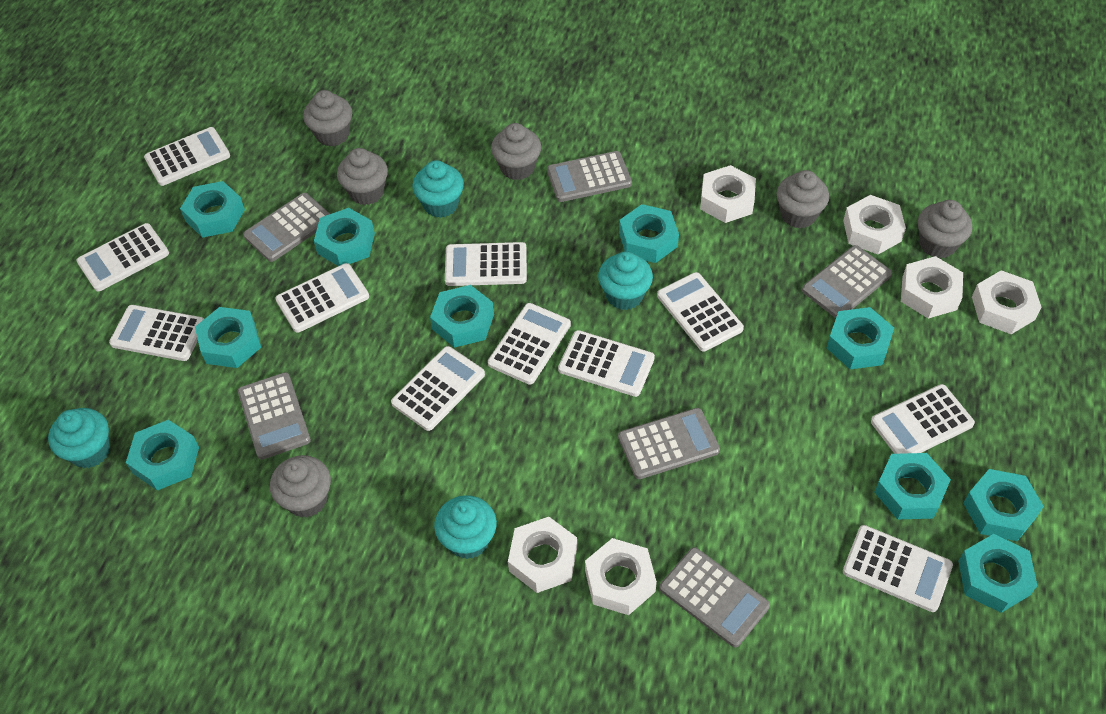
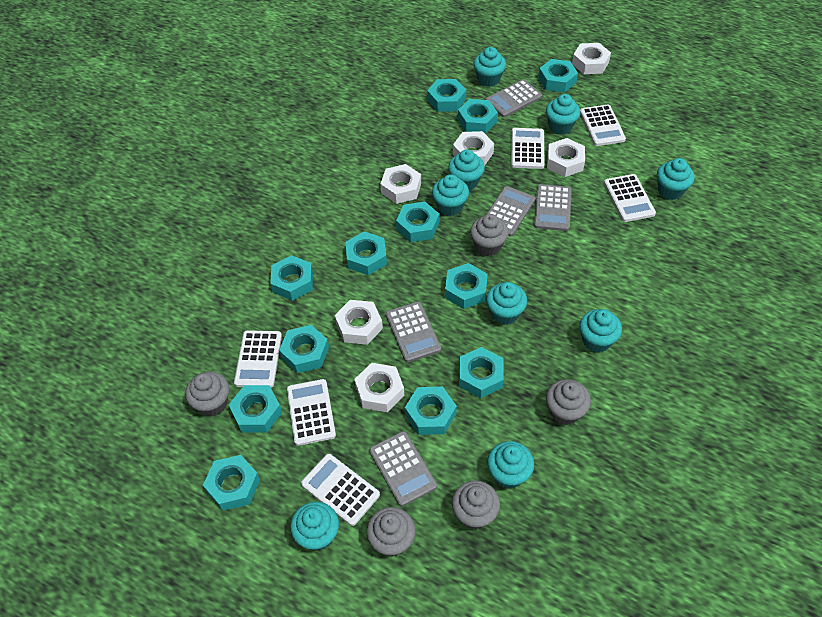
grey calculator: [238,372,311,460] [243,193,330,262] [547,151,632,202] [618,408,720,479] [659,547,770,647] [802,245,892,318] = 6 -> [369,431,437,507] [386,302,441,362] [485,79,542,117] [486,186,535,237] [534,184,572,231] = 5
grey cupcake: [270,455,331,517] [303,90,352,147] [337,148,388,205] [491,123,541,180] [776,170,829,228] [918,200,972,258] = 6 -> [185,371,229,416] [367,507,416,557] [452,481,500,529] [470,214,509,256] [546,379,591,425] = 5
turquoise cupcake: [48,408,110,468] [412,160,464,218] [434,495,497,559] [598,251,653,310] = 4 -> [290,502,339,551] [432,174,469,216] [448,150,485,191] [474,47,506,87] [486,282,527,325] [487,441,534,489] [546,94,580,135] [579,309,622,353] [657,158,695,200] = 9
turquoise nut: [126,420,199,491] [180,181,245,238] [195,307,261,368] [314,208,375,266] [430,285,494,348] [619,204,679,263] [827,307,894,369] [874,453,951,519] [959,534,1038,613] [963,469,1044,541] = 10 -> [203,455,260,511] [229,385,282,433] [270,255,313,301] [279,325,329,373] [345,232,387,275] [396,201,439,242] [405,387,457,435] [427,79,466,112] [445,263,488,309] [458,99,498,133] [459,347,504,398] [538,59,578,93] = 12
white calculator: [76,223,169,291] [109,305,204,361] [144,127,230,186] [275,263,369,333] [391,346,485,431] [445,242,527,286] [488,303,571,385] [558,330,655,397] [657,272,744,351] [843,525,953,612] [871,384,975,454] = 11 -> [234,330,282,388] [287,379,336,446] [301,454,380,526] [511,128,544,169] [580,104,626,146] [604,174,656,222] = 6

